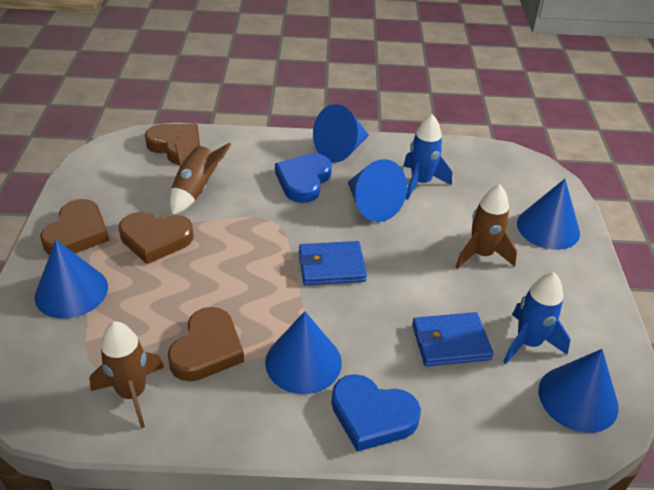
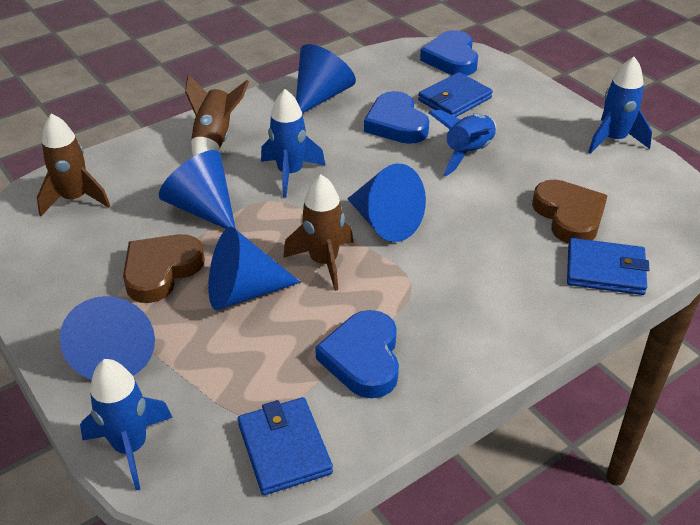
blue cone: [35,240,108,319] [265,311,342,394] [313,104,369,162] [348,159,407,222] [517,179,580,250] [538,349,619,433] = 6 -> [60,296,155,380] [159,150,236,229] [208,227,301,310] [296,44,356,113] [347,164,426,242] = 5
blue heart: [275,153,332,203] [331,374,421,452] = 2 -> [315,310,399,398] [364,91,429,144] [420,30,478,76] = 3
blue rocket: [404,114,452,200] [503,272,570,364] = 2 -> [80,359,173,490] [261,89,326,197] [428,110,496,176] [588,57,652,154] = 4
blue wallet: [299,241,367,285] [412,312,493,366] = 2 -> [238,397,333,495] [418,72,493,117] [567,238,650,295] = 3
brown heart: [40,199,110,255] [119,212,193,264] [145,124,200,165] [167,307,244,381] = 4 -> [123,234,205,303] [532,180,608,244] = 2

